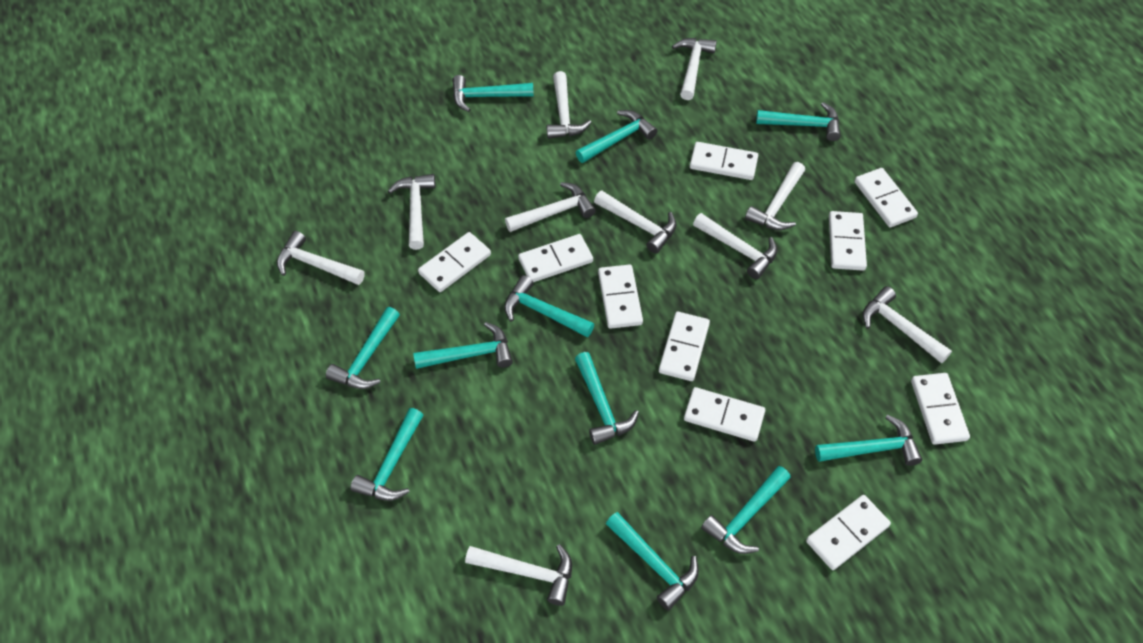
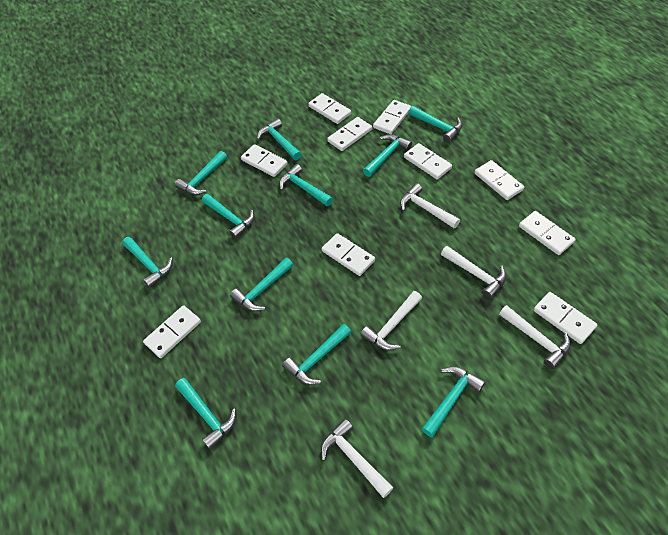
white hammer: [277,231,365,285] [388,174,436,250] [465,544,572,606] [505,182,596,232] [546,71,591,139] [594,191,676,254] [672,38,717,100] [693,213,777,279] [745,162,805,230] [863,286,952,364] = 10 -> [321,418,393,498] [360,291,422,351] [400,183,460,228] [441,246,507,299] [499,305,571,369] = 5

